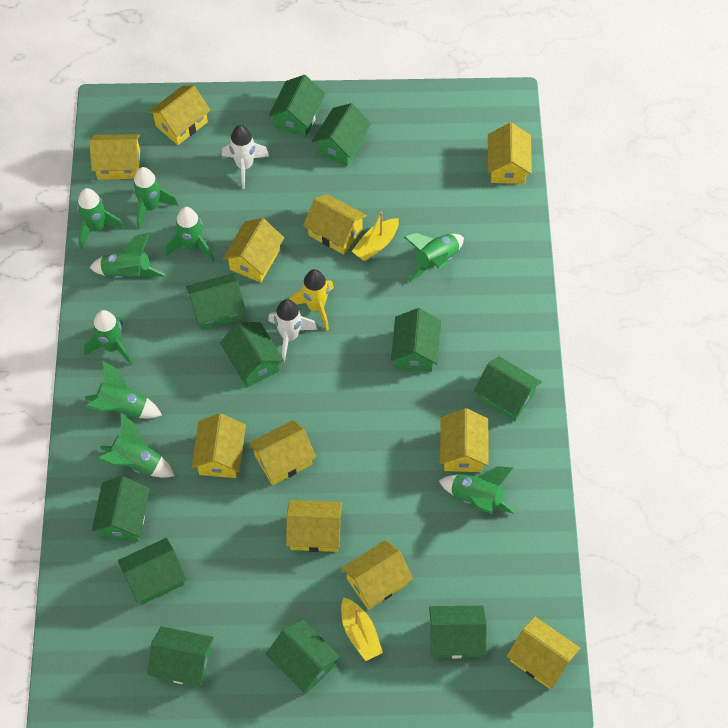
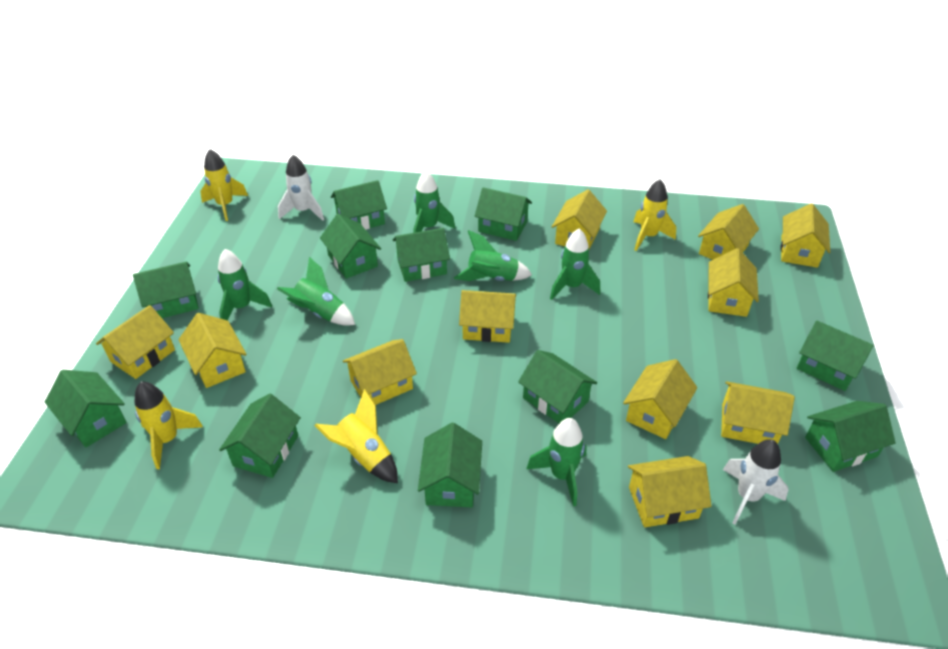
green rocket: [77,188,125,249] [84,310,133,366] [84,361,162,418] [89,232,165,278] [97,414,175,478] [133,167,179,229] [166,207,214,262] [404,233,464,282] [439,466,516,514] = 9 -> [218,249,272,320] [277,257,355,326] [413,171,455,233] [454,230,532,281] [527,418,587,507] [550,229,600,300] = 6
yellow boat: [341,598,383,661] [352,212,399,261] = 2 -> none = 0
yellow rocket: [289,269,334,331] = 1 -> [134,382,203,469] [200,149,248,221] [314,389,398,483] [634,179,676,251] = 4

